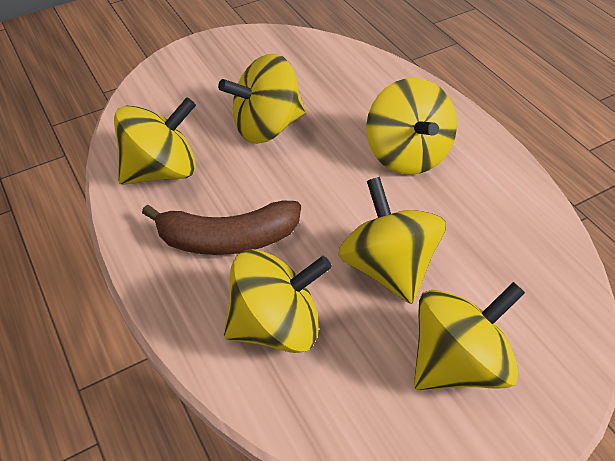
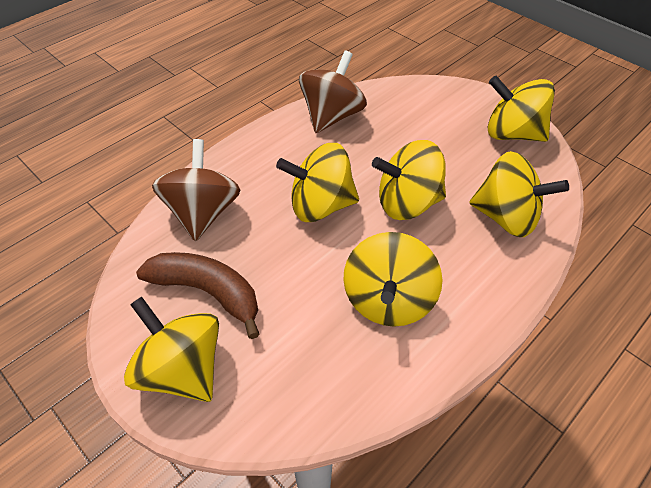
brown spinning top: none = 0 -> [152,139,241,241] [299,51,367,133] = 2

